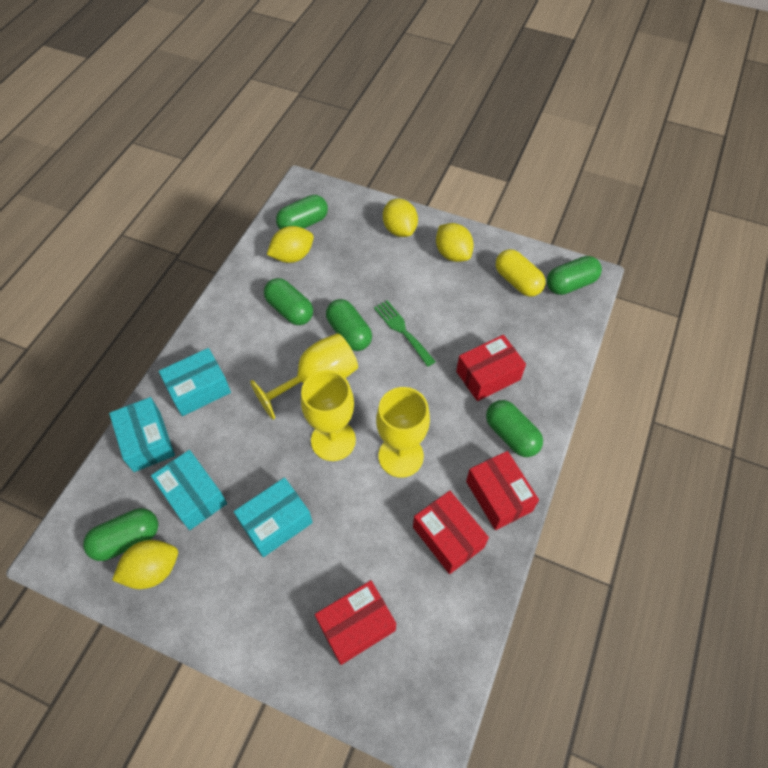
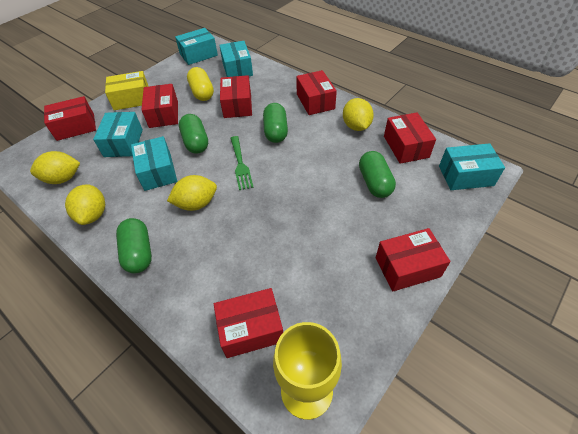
green capsule: [83,508,158,561] [264,278,313,325] [276,195,328,229] [326,299,372,351] [486,400,543,457] [547,256,602,295] = 6 -> [116,218,152,273] [179,114,208,154] [263,103,288,143] [359,151,396,198] = 4
red box: [315,580,396,665] [413,491,489,574] [456,335,526,401] [466,451,539,530] = 4 -> [44,96,96,141] [142,84,178,128] [214,288,283,358] [220,75,252,118] [296,70,337,115] [375,228,450,291] [384,112,436,164] = 7
turquoise box: [109,397,175,472] [151,450,227,530] [159,348,231,416] [234,477,313,557] = 4 -> [93,112,143,157] [131,136,177,191] [175,28,218,65] [219,41,253,77] [439,143,505,190] = 5
yellow box: none = 0 -> [105,71,149,110] = 1
yellow goblet: [250,333,358,420] [301,370,356,461] [376,387,430,478] = 3 -> [273,322,342,420] = 1

